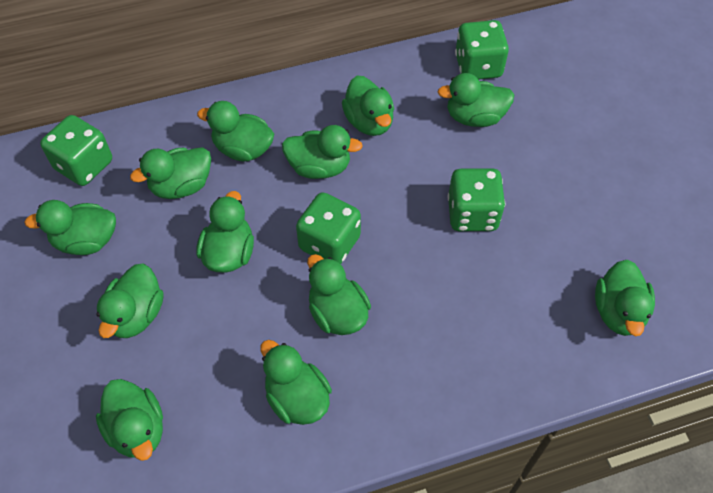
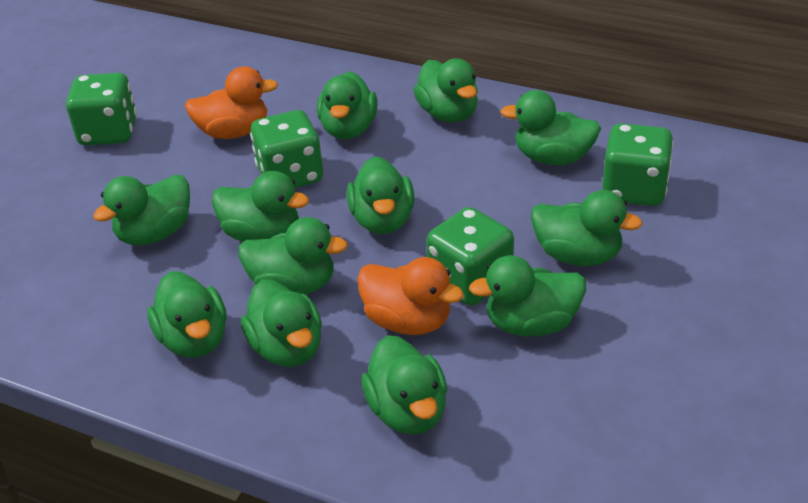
orange duck: none = 0 -> [185,66,279,139] [357,257,464,335] = 2

